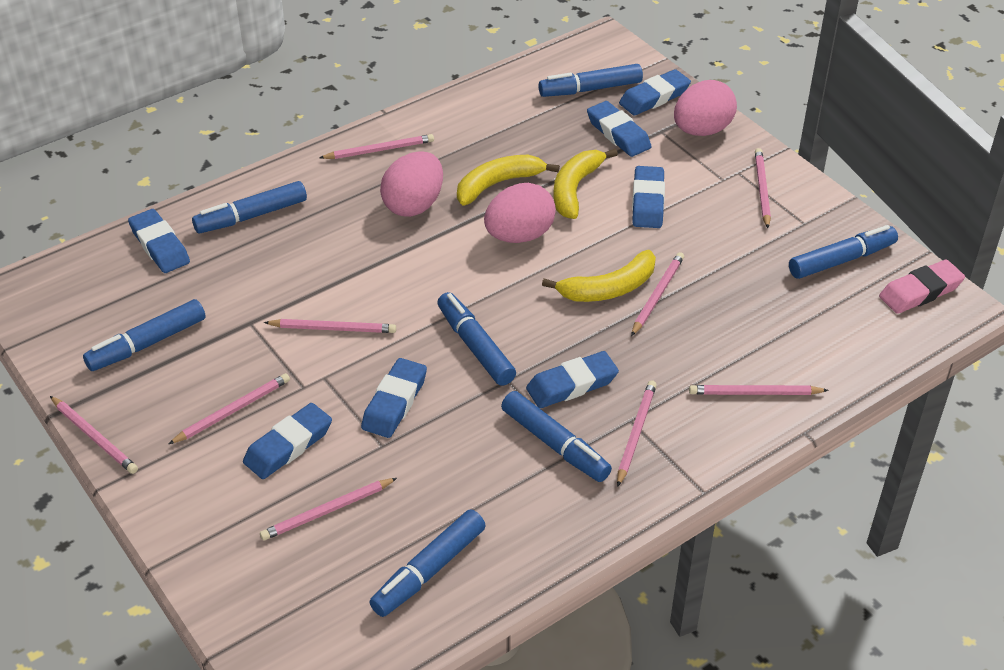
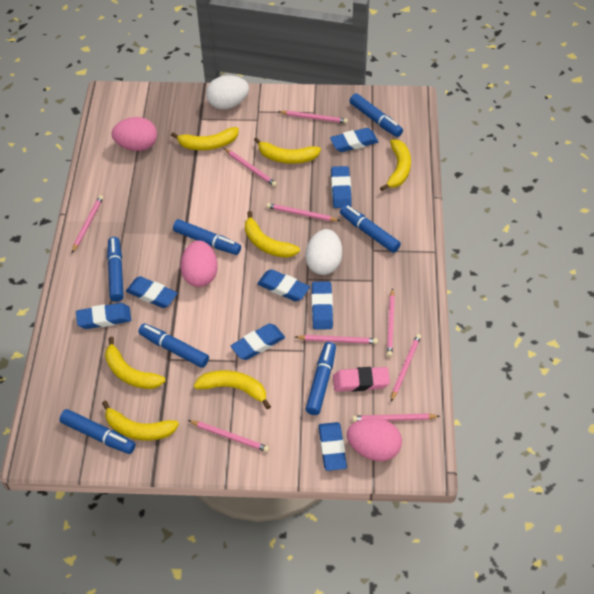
blue eraser: [128,209,190,273] [243,403,332,479] [361,358,427,438] [526,351,619,408] [587,101,651,157] [619,69,691,116] [632,166,665,228] = 7 -> [76,303,131,329] [126,276,178,308] [231,324,285,360] [257,269,310,301] [311,281,333,330] [319,422,347,471] [330,128,379,152] [331,166,352,208] = 8
white egg: none = 0 -> [206,75,249,109] [305,229,342,275] = 2
yellow banana: [457,155,560,205] [542,250,656,302] [553,149,618,219] = 3 -> [102,401,179,440] [105,337,166,389] [171,127,239,150] [194,370,271,409] [245,211,300,258] [254,137,321,164] [380,139,411,191] = 7

